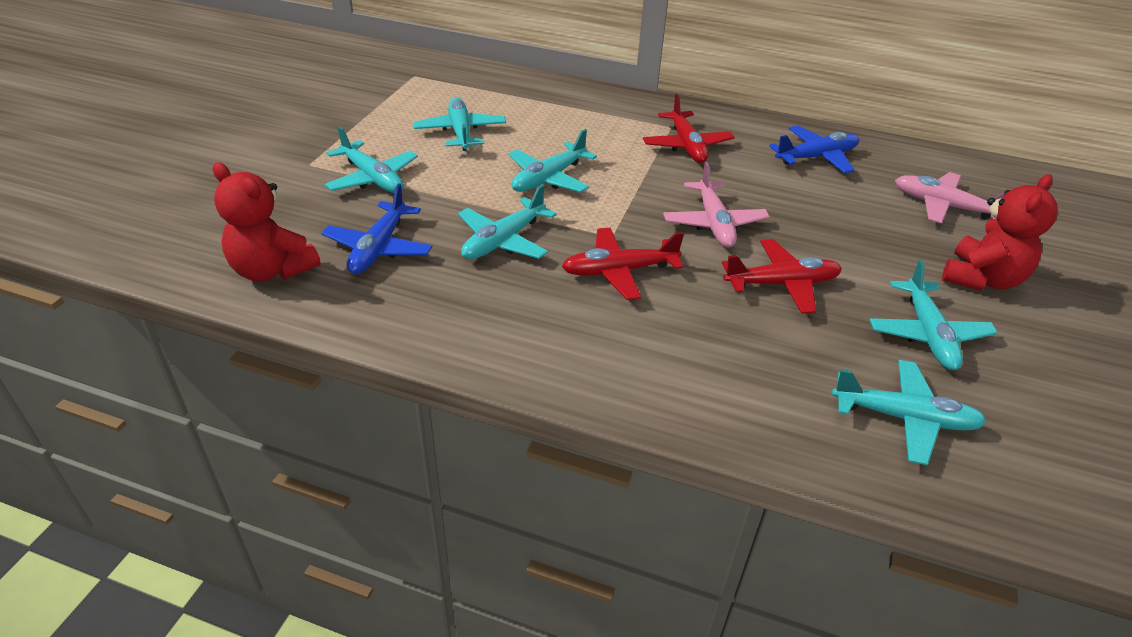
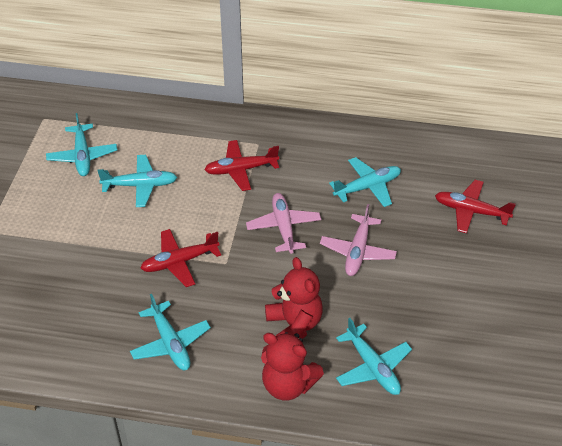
blue plane: [322,183,432,274] [769,125,859,173] = 2 -> none = 0
turquoise plane: [325,126,418,193] [413,97,506,151] [458,184,557,259] [509,129,597,193] [832,360,987,465] [870,260,998,370] = 6 -> [46,113,117,176] [97,155,177,207] [130,294,211,370] [329,157,401,207] [336,318,412,395] = 5

